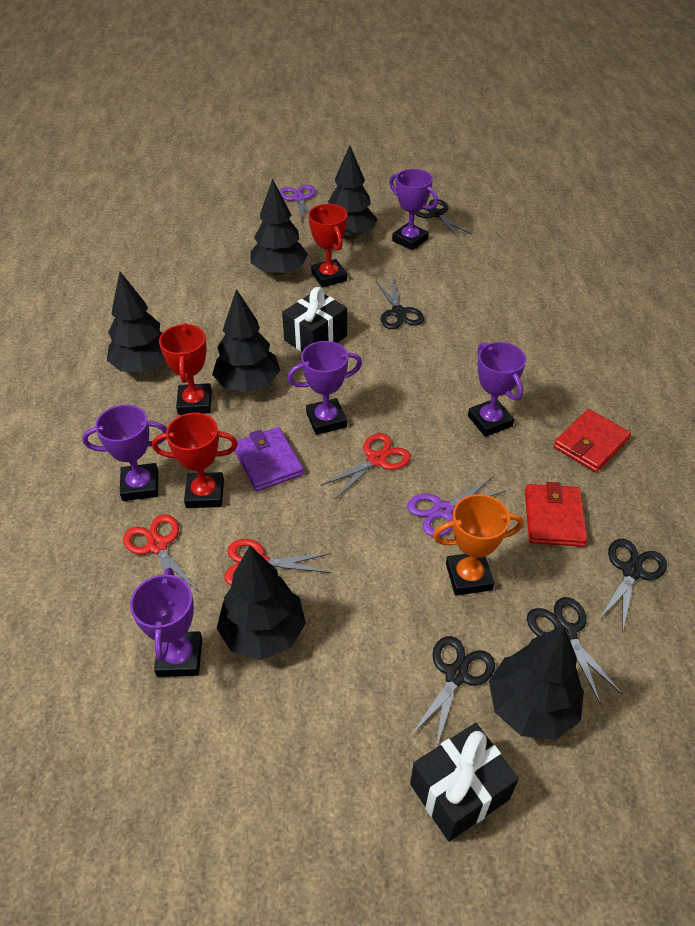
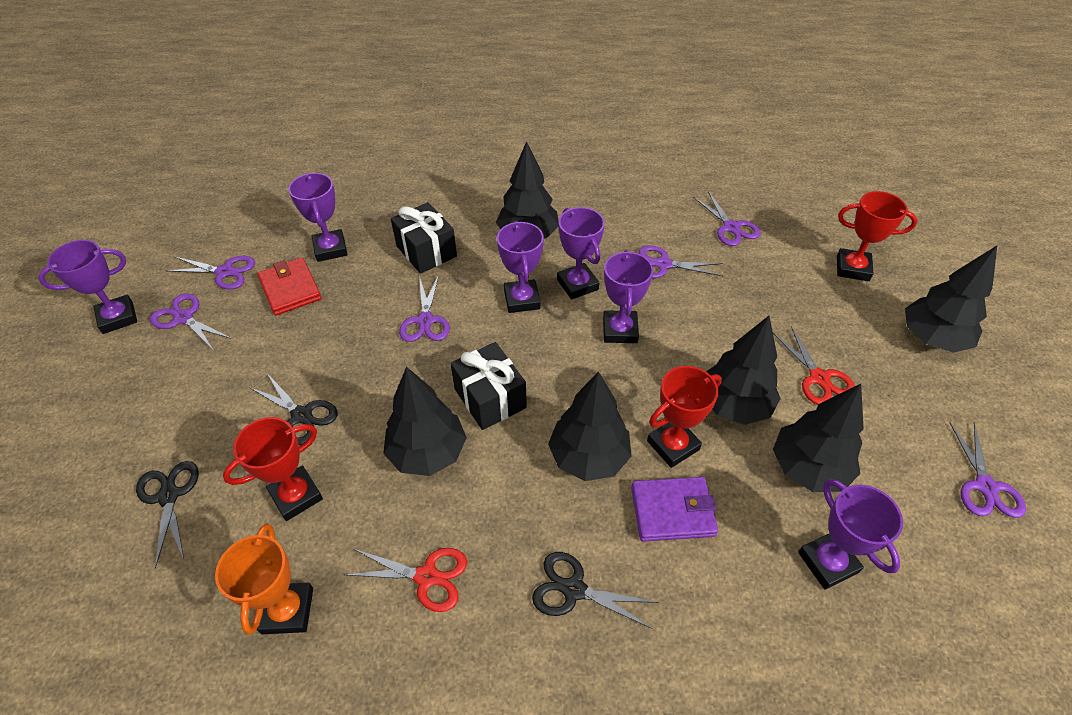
black scissors: [376,279,424,329] [410,636,495,748] [415,199,471,238] [527,597,623,704] [598,539,667,630] = 5 -> [136,461,199,569] [249,373,338,445] [532,552,659,629] = 3
purple scissors: [280,185,316,222] [407,477,506,537] = 2 -> [150,293,232,351] [166,256,255,290] [399,275,450,342] [639,245,723,278] [693,191,761,246] [949,422,1026,518] = 6
purple trophy: [82,405,167,501] [130,568,202,677] [287,341,362,435] [389,169,438,250] [468,342,526,437] = 5 -> [38,240,137,334] [288,173,348,262] [497,221,544,313] [557,207,605,300] [603,250,653,343] [798,479,903,589] = 6
red scissors: [123,514,198,591] [224,539,332,586] [320,433,411,499] = 3 -> [344,548,467,612] [773,326,855,405] = 2
red wallet: [525,482,588,547] [554,409,631,472] = 2 -> [258,258,321,316] = 1

